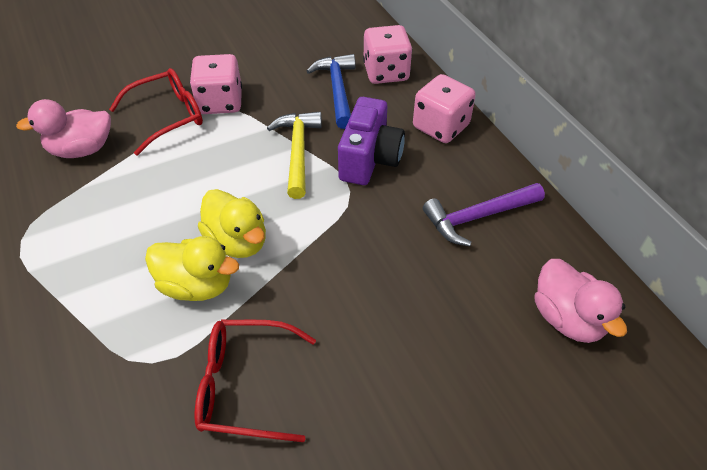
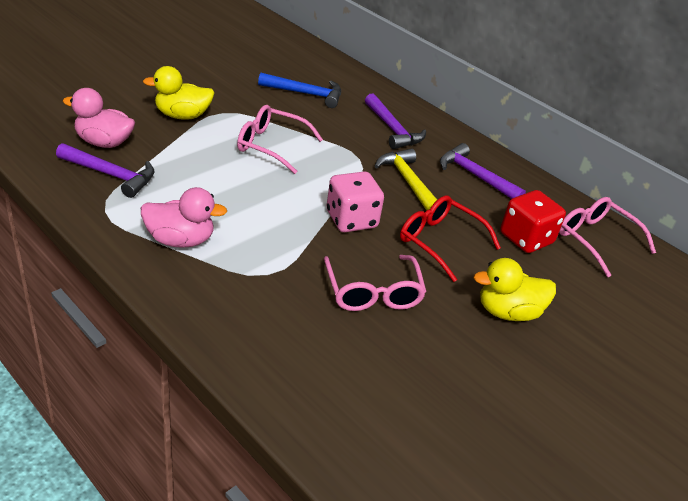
pink dice: [190,54,242,114] [363,25,412,84] [413,74,476,143] = 3 -> [327,171,384,232] = 1
pink glasses: none = 0 -> [237,105,323,174] [324,255,427,311] [559,197,656,277] = 3
purple camera: [338,97,405,185] = 1 -> none = 0
purple hammer: [423,183,545,246] = 1 -> [56,143,155,198] [365,93,426,149] [440,143,526,199] = 3
red dice: none = 0 -> [500,190,566,253] = 1
red glasses: [109,68,203,156] [194,320,316,442] = 2 -> [400,196,501,282] = 1

